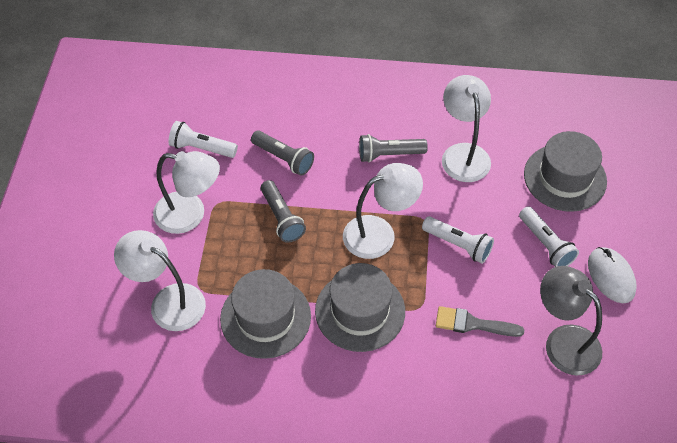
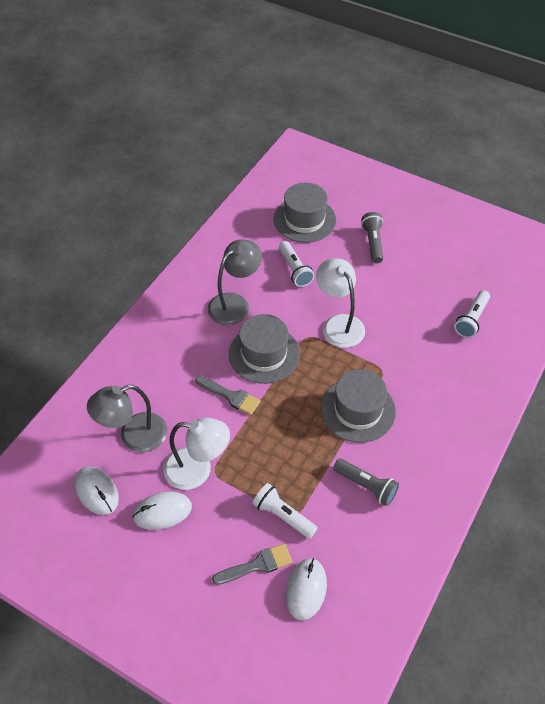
grey brush: [436,306,525,337] = 1 -> [195,376,260,415] [212,543,292,585] = 2
grey flashlight: [251,131,314,176] [261,180,306,243] [359,134,428,162] = 3 -> [333,458,399,506] [361,212,383,263] = 2
grey lamp: [540,266,602,376] = 1 -> [87,385,167,452] [208,239,262,325] = 2
white lamp: [114,230,206,331] [153,151,220,234] [343,163,423,259] [442,75,491,182] = 4 -> [163,418,230,490] [316,258,365,348] = 2
white mouse: [588,247,637,303] = 1 -> [75,467,119,515] [132,492,192,530] [286,558,327,620] = 3

